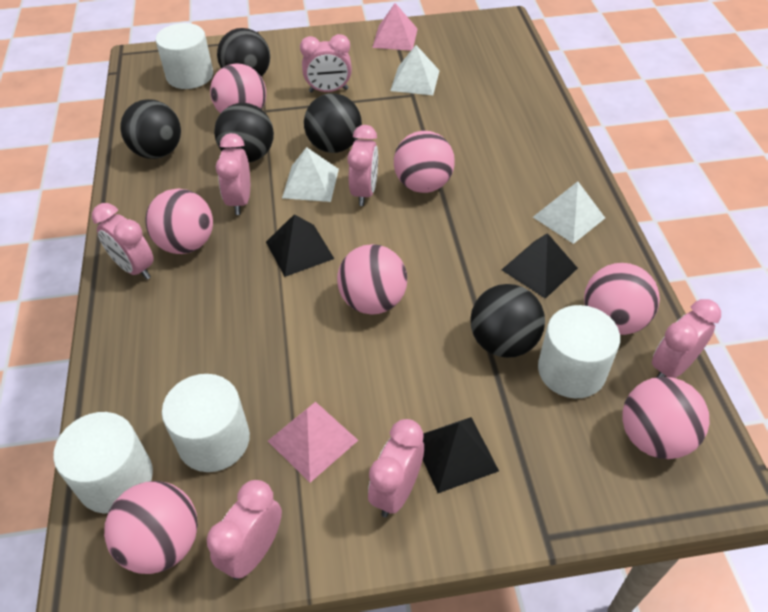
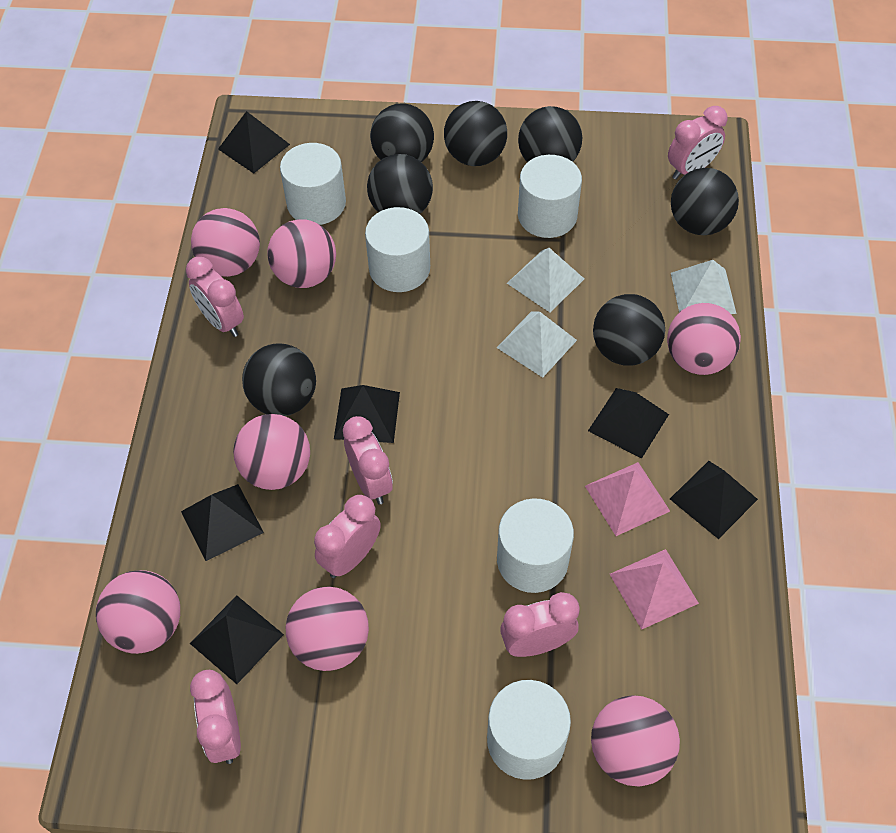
black ball: [120,99,181,159] [214,103,274,162] [217,28,270,77] [304,93,362,153] [470,284,545,358] = 5 -> [242,343,316,416] [367,154,433,214] [370,103,434,162] [444,101,507,166] [518,106,582,162] [593,294,665,366] [671,168,739,235] = 7
black pyramid: [266,214,334,277] [423,417,499,493] [502,233,578,299] = 3 -> [181,484,264,561] [190,596,284,684] [218,111,290,173] [334,385,400,443] [588,388,669,459] [670,461,758,539] = 6
pink clock: [92,203,154,280] [207,480,282,580] [216,133,250,215] [300,34,352,93] [347,125,378,206] [368,419,424,517] [652,299,721,378] = 7 -> [186,257,244,337] [190,670,241,764] [314,495,381,578] [343,416,393,505] [500,592,579,657] [668,106,727,179] = 6
white cylinder: [53,412,153,513] [155,23,213,89] [162,374,250,472] [538,305,620,398] = 4 -> [280,143,346,225] [365,207,430,292] [487,680,571,780] [497,498,574,593] [518,155,582,238] = 5

